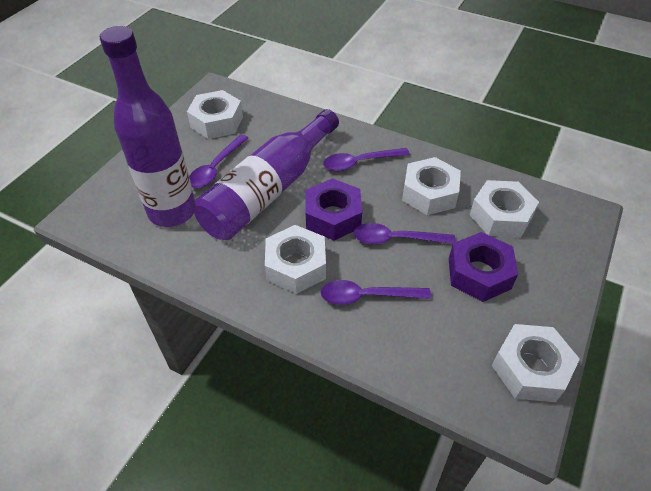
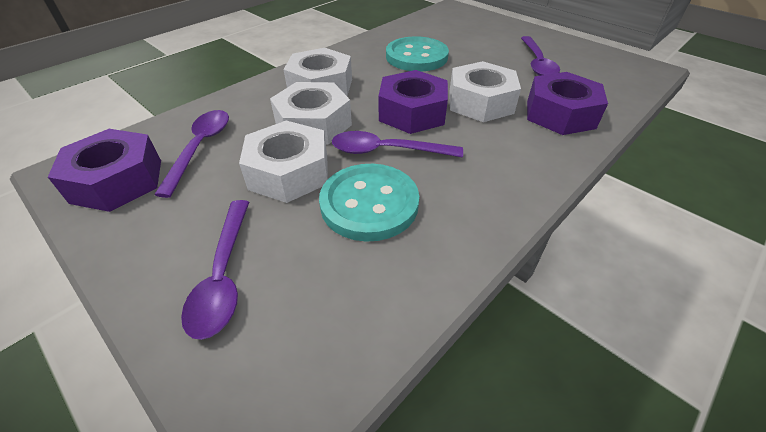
purple bottle: [100,26,195,227] [194,109,339,240] = 2 -> none = 0
purple nut: [306,178,362,240] [449,232,518,302] = 2 -> [48,129,161,212] [378,70,448,134] [527,72,608,135] = 3
turquoise button: none = 0 -> [319,164,419,242] [386,36,449,72] = 2
white nut: [187,90,243,139] [265,225,326,294] [402,157,461,215] [470,180,539,238] [492,324,580,402] = 5 -> [239,121,328,203] [270,82,352,145] [283,48,352,96] [449,61,521,122] = 4

